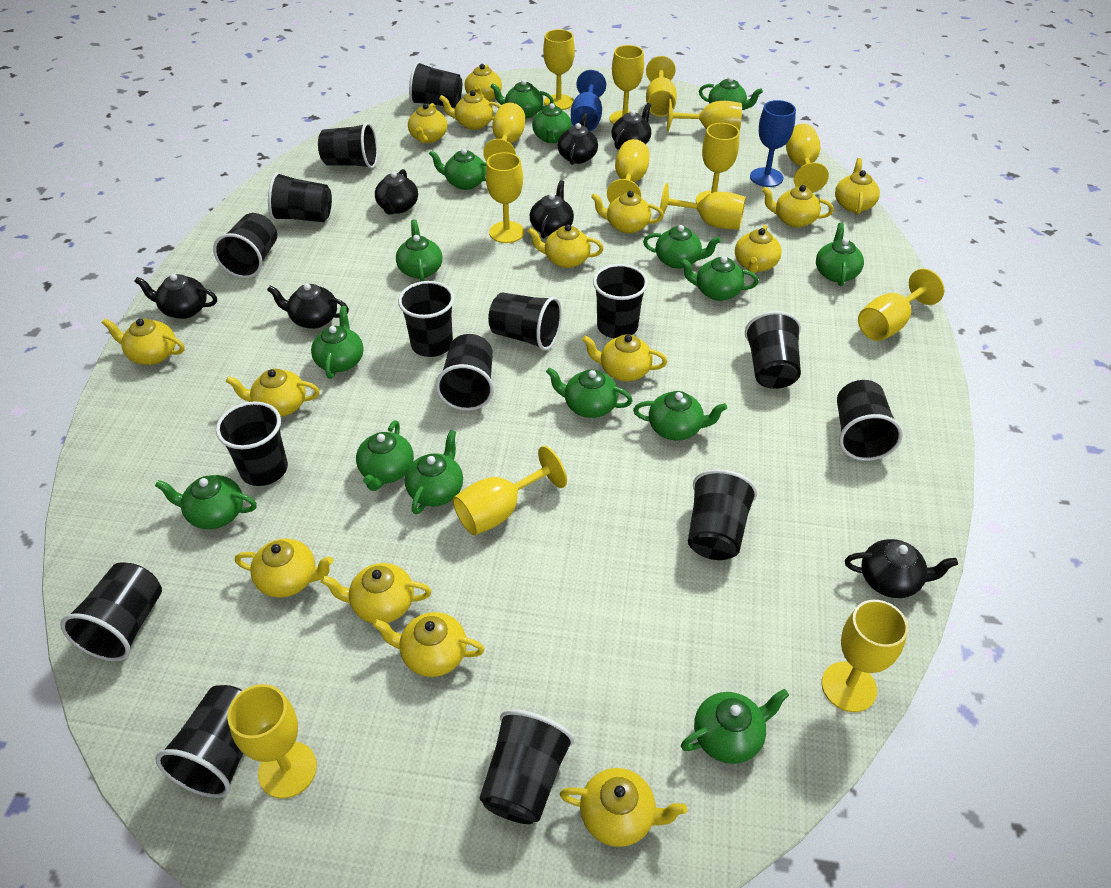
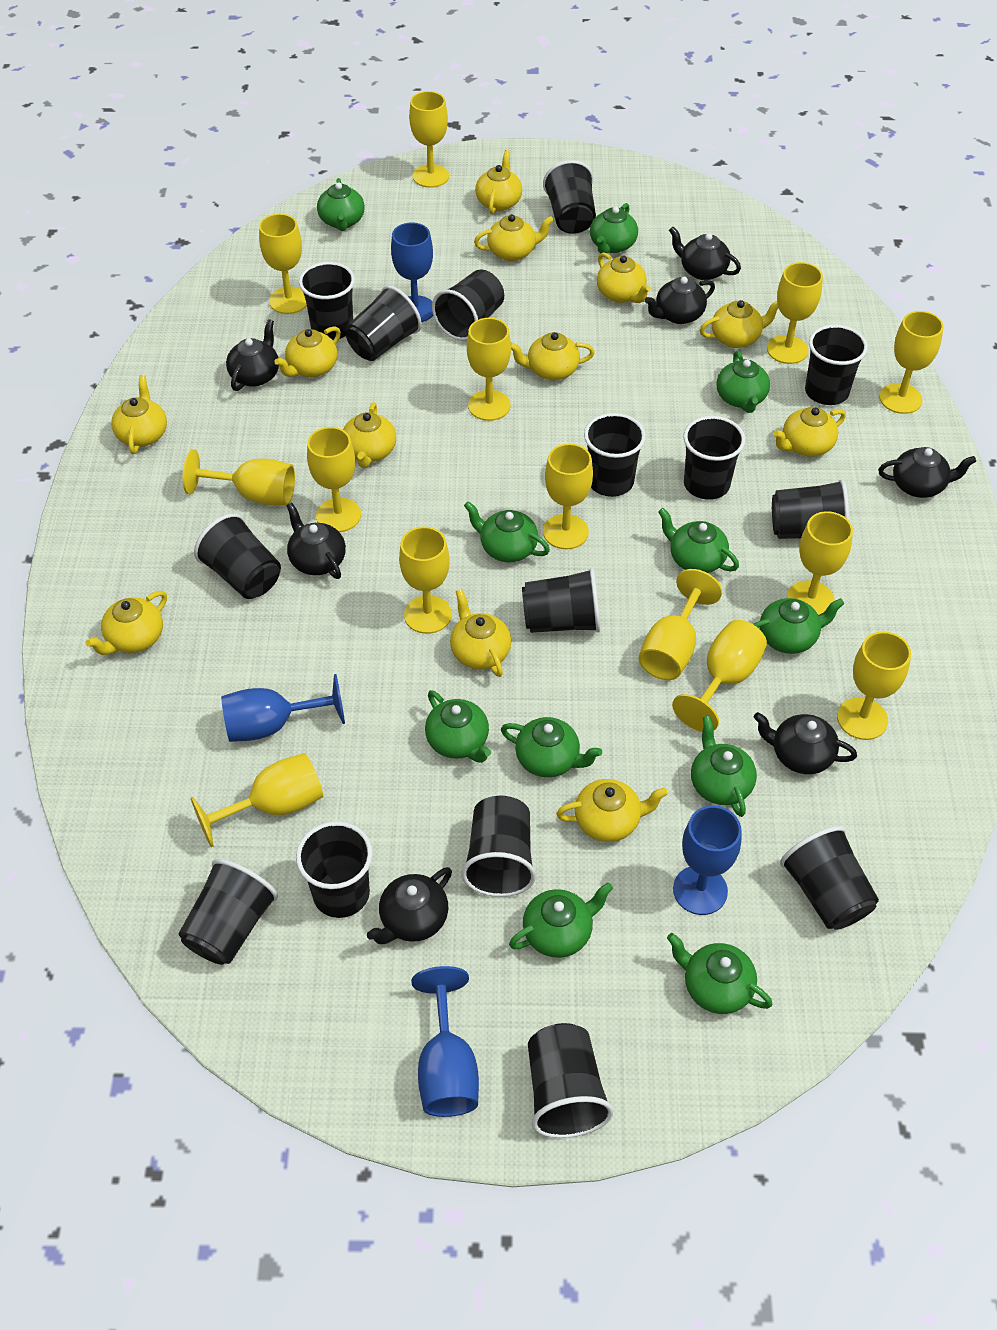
blue goblet: [571,70,606,131] [750,100,796,187] = 2 -> [221,674,345,742] [391,222,433,322] [411,966,479,1117] [673,806,741,915] = 4
green teapot: [155,475,257,529] [311,306,364,379] [356,421,414,491] [396,219,442,281] [405,430,463,514] [429,148,486,190] [491,80,554,119] [532,103,572,143] [546,367,633,418] [633,391,727,440] [643,225,721,269] [680,256,759,301] [681,689,789,764] [699,77,763,110] [816,223,864,286] = 15 -> [317,178,365,231] [425,690,491,763] [464,501,550,562] [501,717,602,777] [509,882,613,958] [590,203,638,253] [658,508,739,573] [667,933,773,1014] [691,716,757,817] [716,350,770,413] [753,598,844,654] = 11
yellow teapot: [102,319,185,365] [226,369,320,417] [235,539,333,597] [321,563,431,623] [373,612,484,677] [408,103,447,143] [439,90,501,130] [465,64,502,101] [527,224,604,268] [560,768,687,847] [582,334,667,381] [591,191,664,234] [735,225,782,273] [762,185,834,228] [835,158,880,215] = 15 -> [86,591,167,655] [111,375,167,454] [274,326,341,377] [343,402,396,468] [450,589,511,677] [474,214,554,261] [475,150,522,214] [511,332,595,380] [556,779,668,842] [597,252,651,303] [700,300,779,348] [773,407,846,457] = 12

